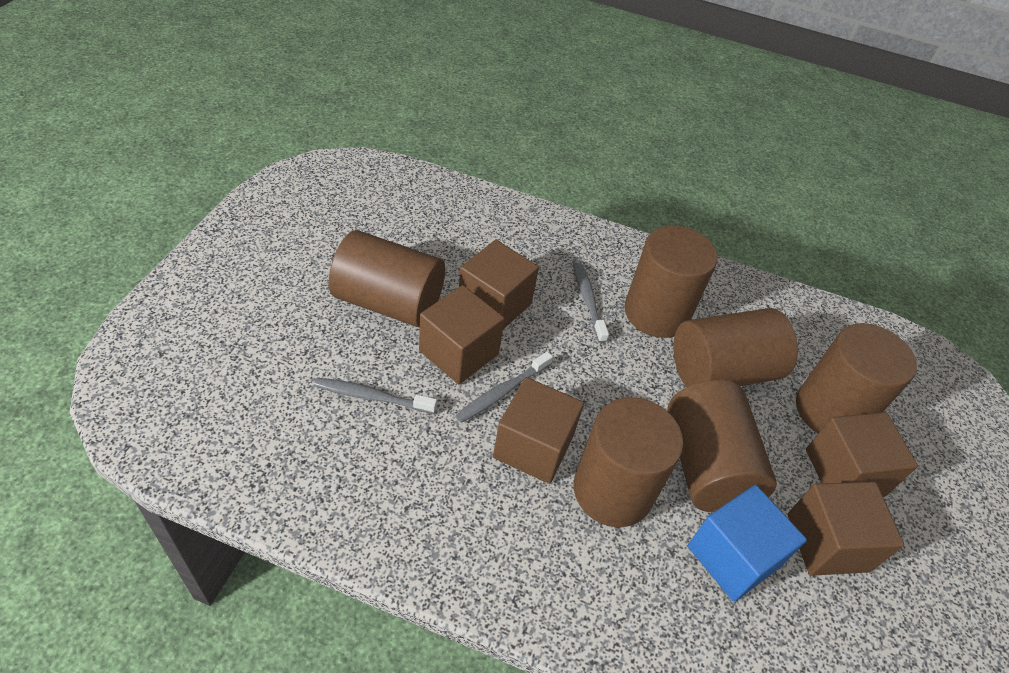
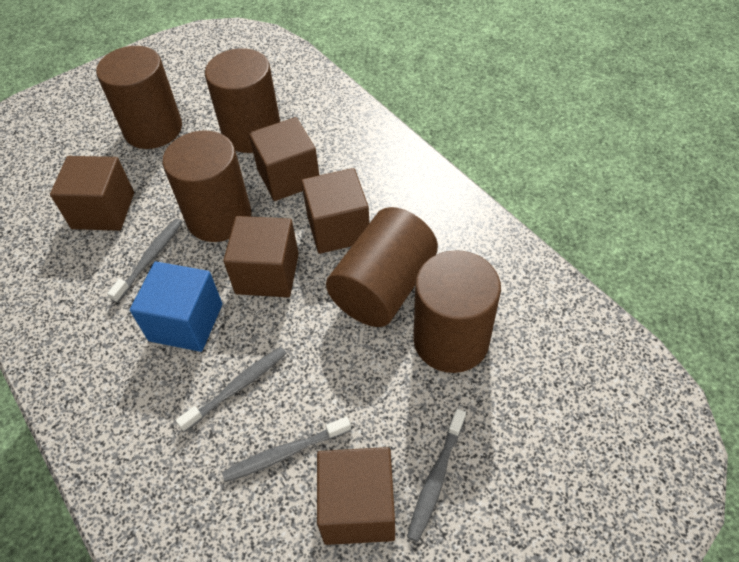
brown cylinder: [329,230,445,327] [574,397,683,527] [624,225,718,338] [667,380,777,512] [673,308,798,387] [796,323,917,433] = 6 -> [96,46,182,149] [163,131,251,242] [205,48,280,153] [326,207,438,327] [413,250,501,373] = 5
grey toothbrush: [314,378,437,414] [455,351,553,423] [572,260,609,343] = 3 -> [107,218,182,303] [176,347,287,432] [222,417,351,482] [407,409,466,542] = 4

